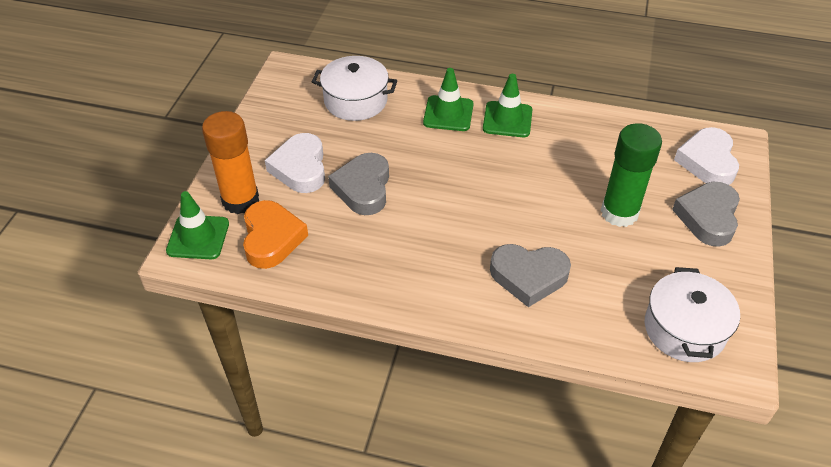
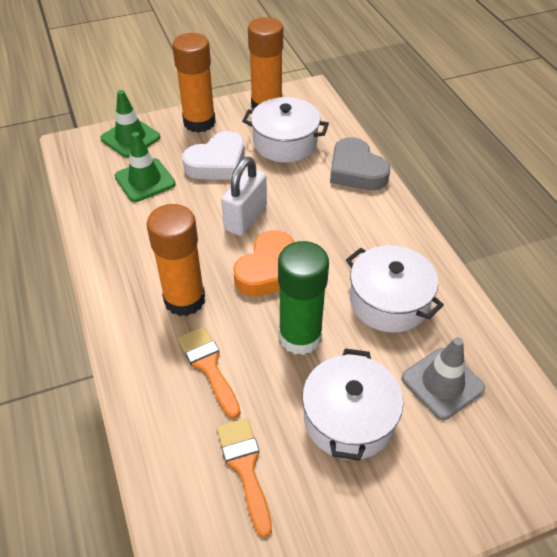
green traffic cone: [166,191,229,259] [423,68,474,131] [483,74,532,137] = 3 -> [101,90,161,157] [114,132,176,202] = 2
grey heart: [328,153,389,215] [490,244,571,307] [672,182,740,247] = 3 -> [330,137,390,190] = 1
grey traffic cone: none = 0 -> [402,337,485,420] = 1
orange brush: none = 0 -> [178,326,241,419] [217,418,272,537] = 2
orange glue stick: [202,111,259,214] = 1 -> [146,204,205,316] [172,33,216,133] [248,17,283,110] = 3
white heart: [265,133,325,193] [674,127,739,185] = 2 -> [182,131,245,180] = 1
white padlock: none = 0 -> [221,157,267,236] = 1
white pot: [312,56,397,121] [645,267,740,362] = 2 -> [242,97,329,162] [302,349,403,461] [346,245,444,333] = 3

